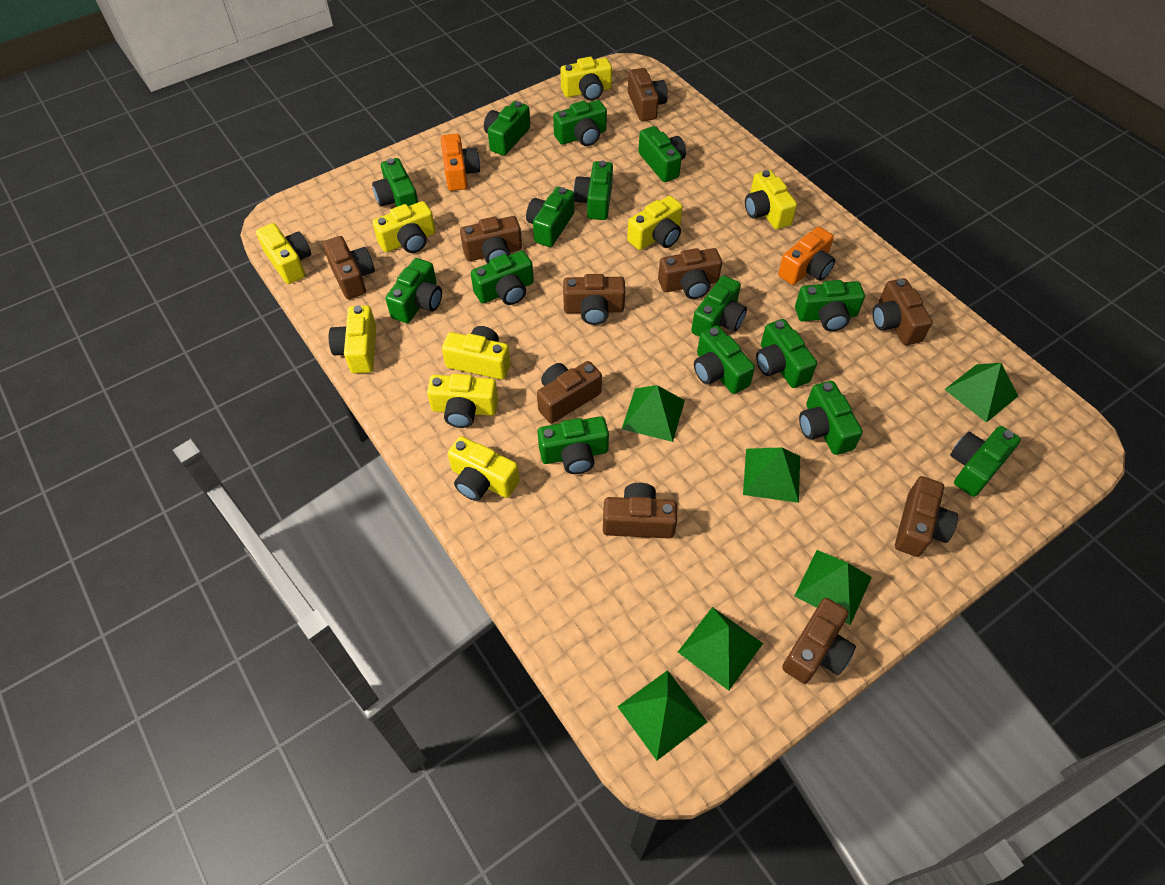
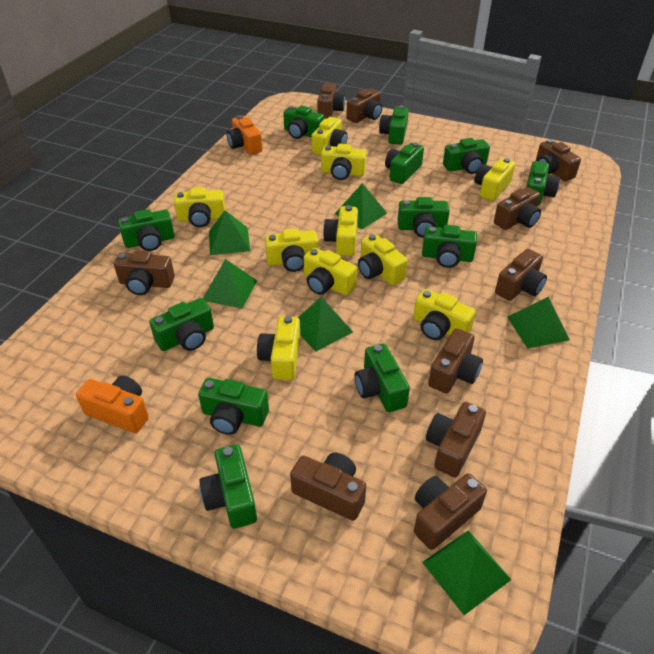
green camera: [372,158,418,207] [385,258,442,323] [471,251,534,305] [484,101,530,156] [526,187,574,247] [538,416,609,474] [553,100,607,146] [574,161,613,220] [638,126,686,182] [691,276,747,337] [694,325,755,394] [756,319,817,388] [795,280,865,331] [799,381,863,455] [950,426,1021,497] = 15 -> [118,209,175,251] [149,298,214,351] [198,378,269,435] [199,444,257,529] [283,105,324,139] [355,343,410,412] [379,105,409,145] [385,142,424,184] [398,197,450,238] [422,225,477,268] [443,138,490,174] [526,161,560,206] = 12
yellow camera: [256,223,311,284] [329,305,376,374] [372,201,436,253] [427,374,498,428] [442,326,511,380] [448,436,520,501] [560,57,612,101] [627,196,683,250] [745,170,797,229] = 9 -> [174,187,225,227] [257,316,301,380] [265,228,318,272] [304,248,357,296] [312,117,347,155] [321,144,366,180] [323,205,358,256] [358,234,408,285] [413,289,476,340] [474,158,515,201] = 10

